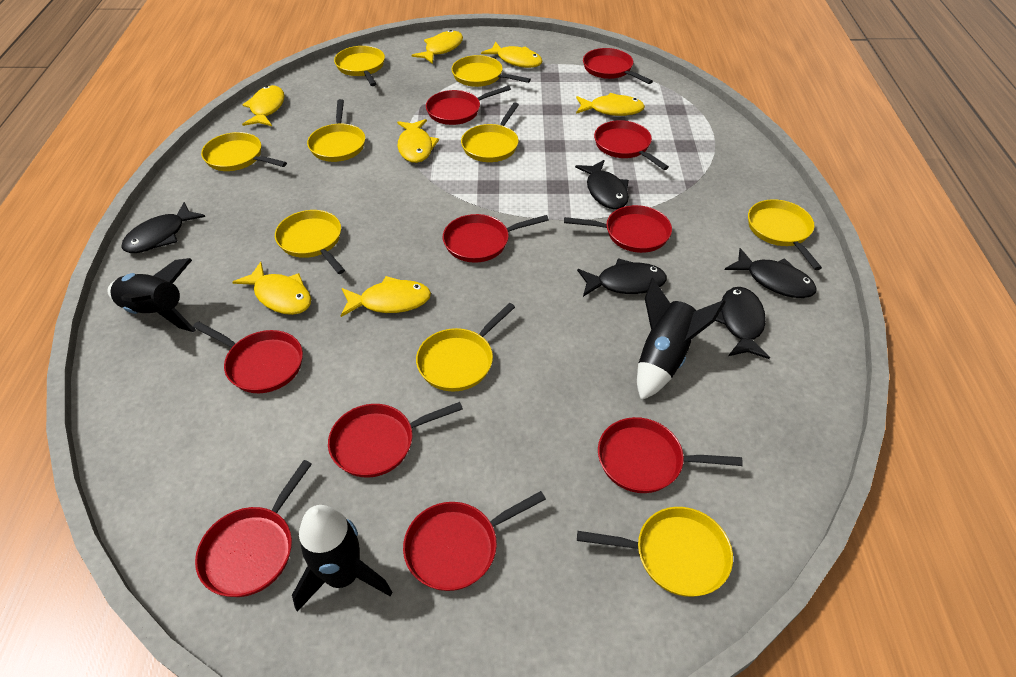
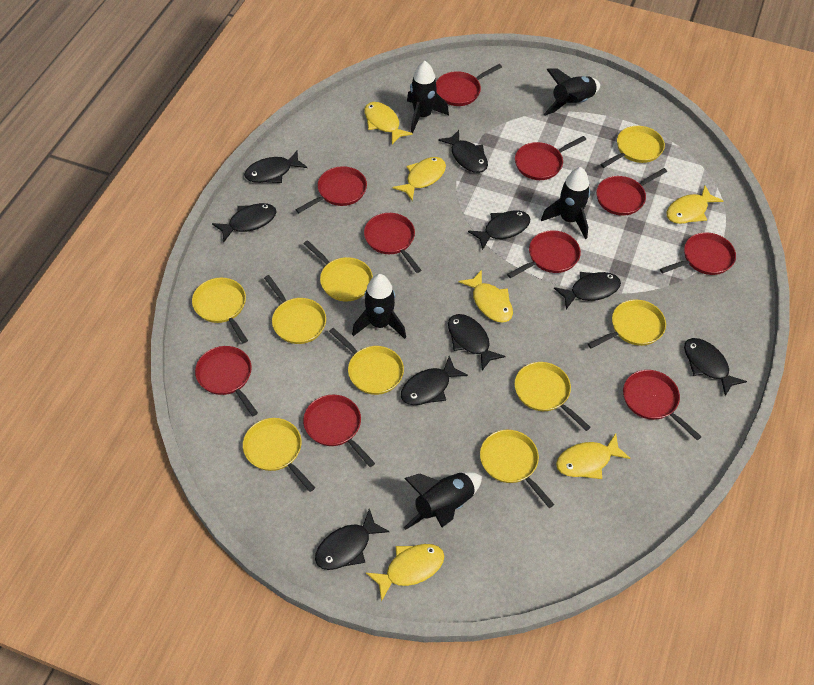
black fish: [121,202,205,253] [575,160,629,209] [577,258,667,297] [715,287,770,359] [725,248,817,298] = 5 -> [212,203,277,242] [244,151,307,183] [315,509,390,570] [401,356,468,405] [438,130,488,173] [448,314,505,371] [468,210,530,250] [554,272,621,309] [684,338,747,396] = 9
black rocket: [108,258,196,332] [292,505,392,612] [637,278,726,400] = 3 -> [352,274,406,339] [404,472,482,530] [407,61,449,133] [541,167,590,239] [544,68,600,116] = 5
yellow fish: [233,262,311,315] [242,85,284,126] [341,276,431,317] [397,119,439,163] [412,30,463,64] [481,41,543,68] [576,93,645,116] = 7 -> [364,102,413,144] [366,544,444,602] [393,157,446,201] [458,270,513,323] [556,433,631,479] [666,185,723,224] = 6

